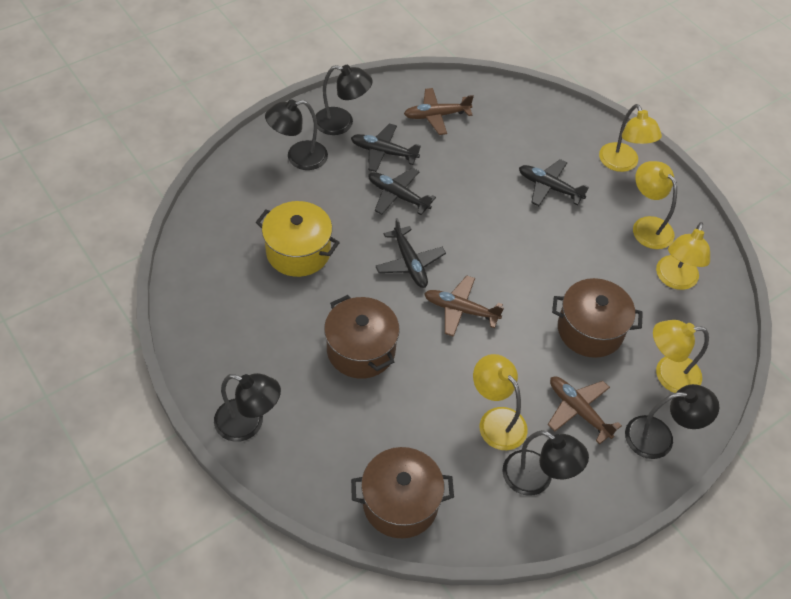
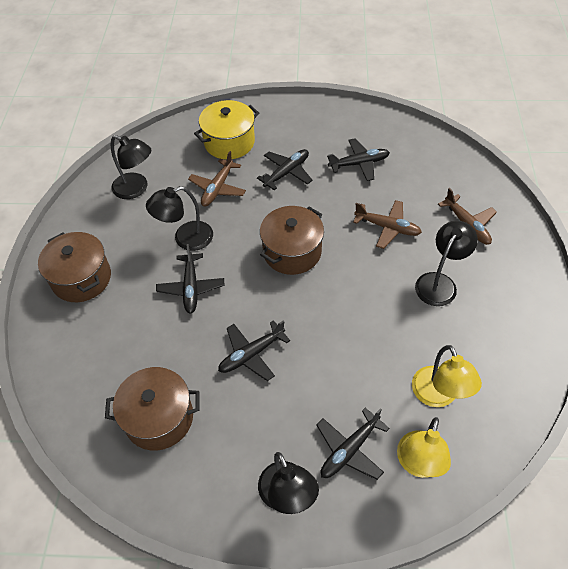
black lamp: [214,373,281,442] [265,99,328,170] [316,65,373,135] [502,430,589,496] [625,384,719,459] = 5 -> [111,135,151,199] [146,186,213,251] [258,452,319,514] [415,221,478,306] = 4
black plane: [351,123,421,172] [368,168,436,215] [375,218,446,288] [519,159,589,206] = 4 -> [156,244,225,314] [218,320,290,381] [257,149,313,190] [316,408,390,480] [327,138,390,181] = 5
yellow lamp: [473,354,528,450] [599,104,662,172] [633,161,677,249] [653,320,709,393] [656,222,710,290] = 5 -> [397,417,451,478] [412,345,482,407] = 2

